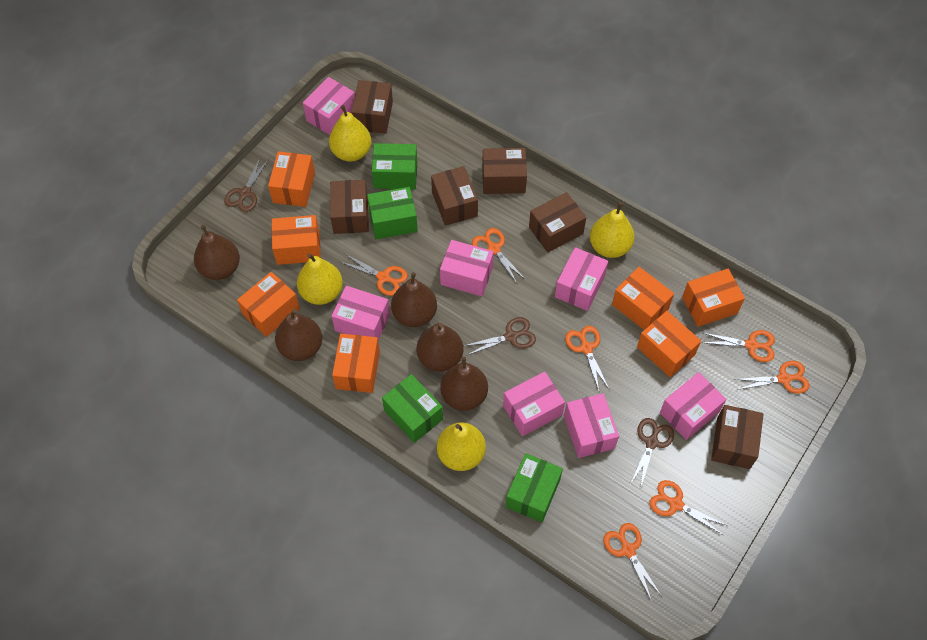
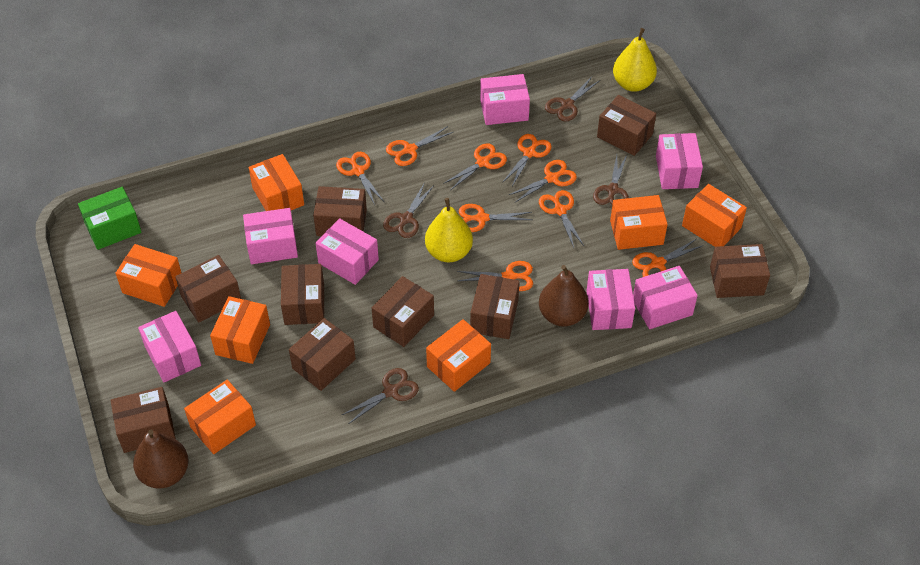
brown box: [330,180,369,234] [351,80,393,134] [431,166,478,226] [482,148,527,194] [529,192,586,252] [711,405,764,469] = 6 -> [110,387,176,453] [175,255,241,323] [281,264,324,325] [289,318,356,391] [313,186,367,236] [372,276,434,347] [470,274,520,339] [597,95,656,156] [710,244,770,298] = 9
brown pear: [194,225,240,280] [275,309,322,361] [391,272,437,327] [417,323,463,372] [440,357,488,411] = 5 -> [133,430,189,489] [539,265,589,327] = 2
brown scissors: [224,156,269,212] [464,317,536,356] [630,418,674,489] = 3 -> [342,368,419,424] [383,182,434,238] [545,77,600,121] [593,155,629,205] = 4
green box: [367,187,418,239] [372,143,417,190] [382,374,443,443] [505,453,563,523] = 4 -> [78,187,142,250] = 1
orange scissors: [340,253,408,296] [472,228,526,285] [565,326,609,390] [603,523,661,601] [649,480,728,535] [701,330,775,362] [734,361,810,394] = 7 -> [336,152,384,205] [386,126,453,166] [443,144,507,190] [457,261,533,291] [459,204,532,232] [502,134,551,186] [509,160,577,202] [539,190,584,248] [632,239,704,277] = 9
yellow pear: [297,253,343,305] [329,105,371,162] [437,423,486,471] [590,202,635,258] = 4 -> [425,198,473,263] [613,28,657,92] = 2

